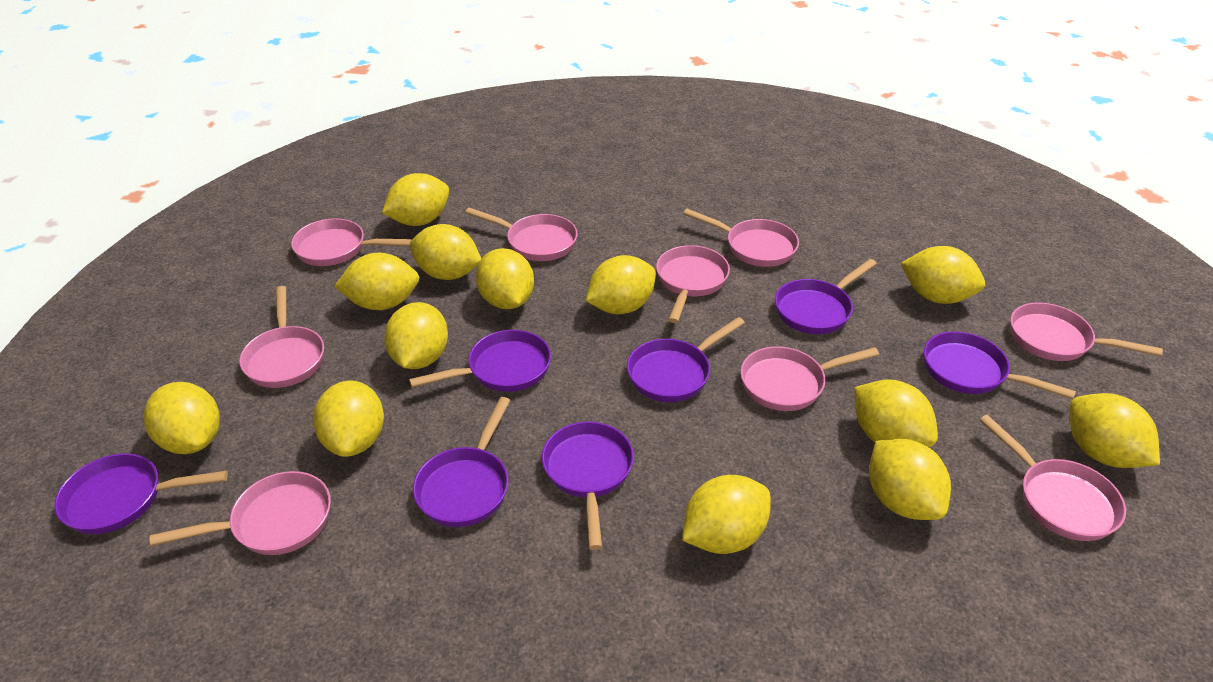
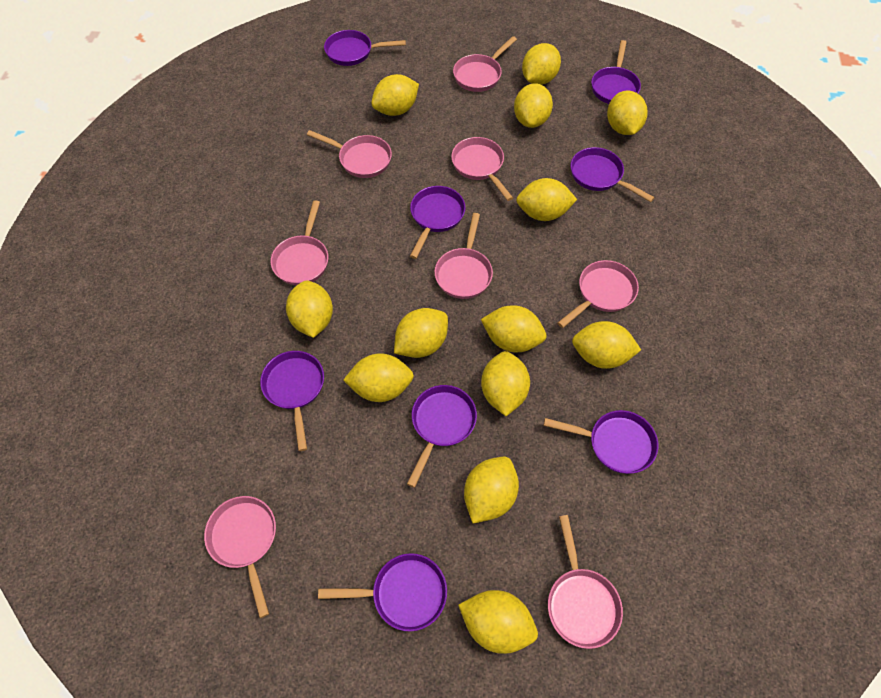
pink pan: [150,471,331,555] [239,286,324,388] [291,218,412,266] [465,208,578,261] [656,245,730,323] [683,209,799,267] [740,346,879,411] [979,415,1126,541] [1010,303,1163,361] = 9 -> [204,496,276,618] [271,200,328,285] [307,130,392,178] [434,213,493,299] [451,137,513,201] [453,36,517,92] [548,515,623,649] [558,260,639,328] = 8
purple pan: [54,453,228,534] [409,330,551,392] [413,397,510,527] [542,422,634,550] [627,317,745,402] [775,259,877,334] [924,331,1076,399] = 7 -> [260,351,324,451] [318,553,447,632] [324,30,406,66] [407,385,477,488] [410,186,465,259] [544,410,658,474] [571,147,655,202] [591,40,641,104] = 8

